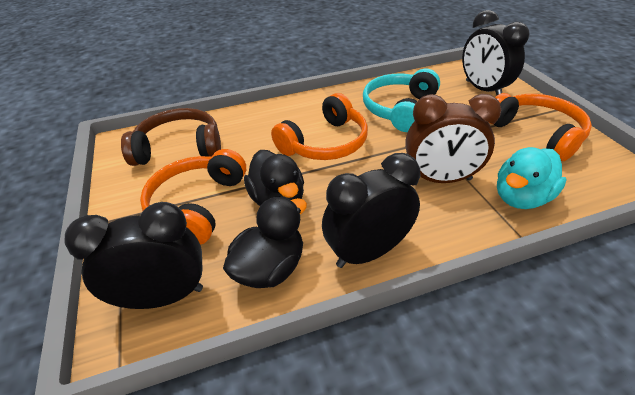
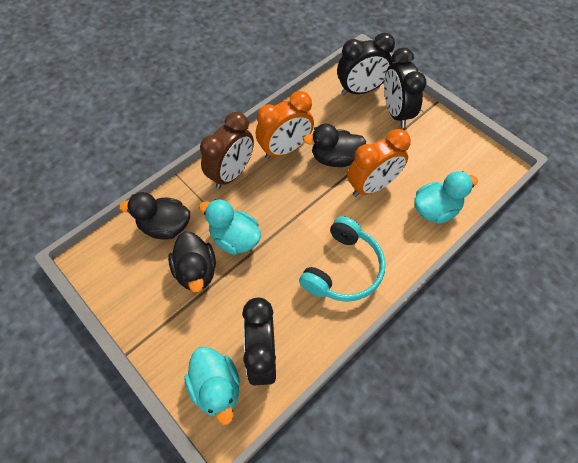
black duck: [223,197,307,288] [244,150,304,206] = 2 -> [119,192,190,240] [168,231,216,292] [303,124,366,167] = 3
brown headphones: [121,108,221,166] = 1 -> none = 0
orange clock: none = 0 -> [256,91,314,159] [347,129,411,197] = 2
orange headphones: [140,149,246,245] [271,93,368,160] [490,93,592,161] = 3 -> none = 0
turquoise duck: [497,147,567,209] = 1 -> [184,347,240,425] [199,199,261,255] [414,171,478,224] = 3

